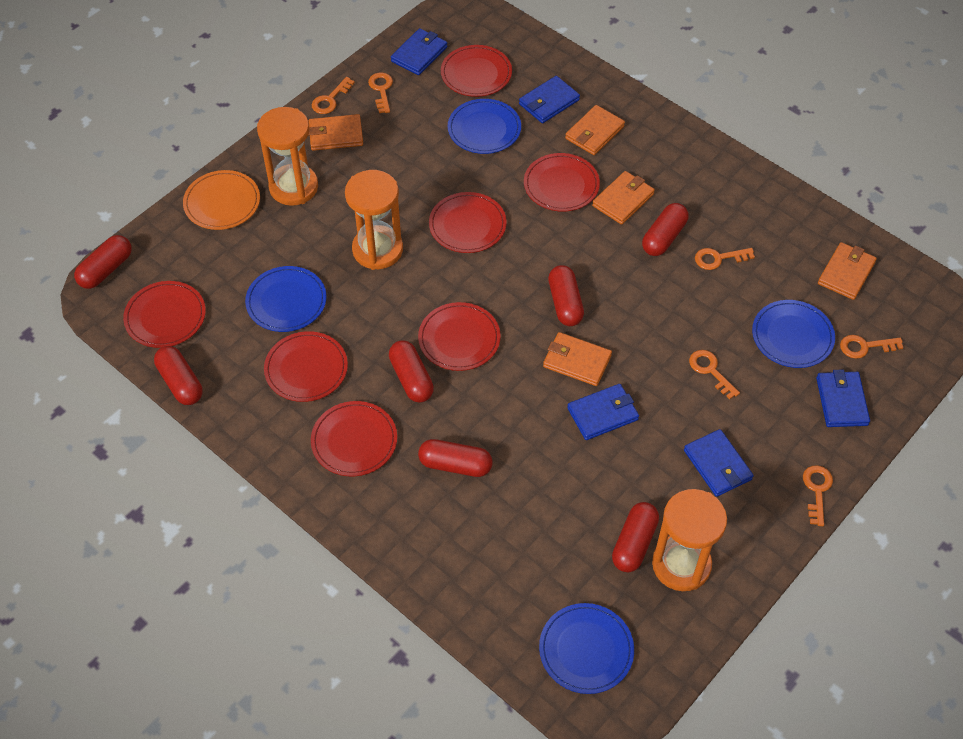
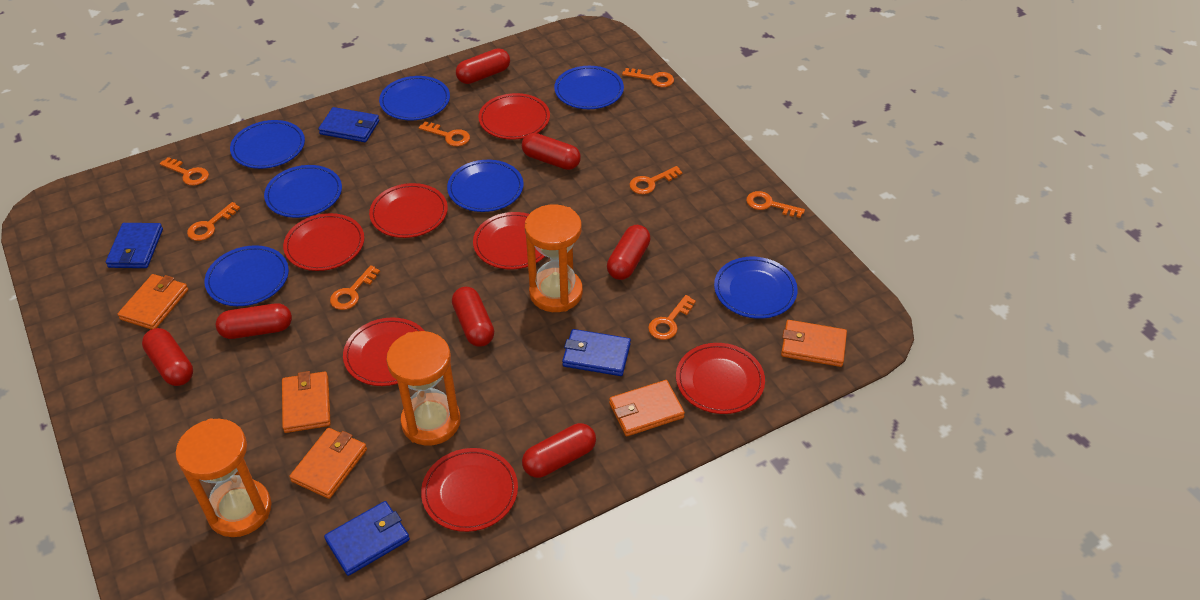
blue plate: [245,266,327,332] [448,99,521,154] [539,603,634,694] [752,300,835,368] = 4 -> [204,245,289,306] [230,120,305,169] [264,165,342,218] [379,76,450,120] [447,160,523,212] [554,66,624,109] [714,257,798,319] = 7
blue wallet: [391,28,448,75] [519,76,580,123] [567,384,639,440] [684,429,754,497] [816,370,870,427] = 5 -> [106,223,163,268] [318,107,379,142] [324,501,410,576] [562,329,631,376] = 4
orange key: [312,77,355,114] [368,72,393,113] [689,350,740,399] [695,248,755,270] [803,465,833,526] [840,335,904,359] = 6 -> [160,157,209,186] [187,202,240,241] [330,265,380,310] [419,121,470,146] [622,68,674,87] [629,166,682,194] [648,295,696,340] [746,191,805,218] = 8
orange plate: [183,170,260,230] = 1 -> none = 0

